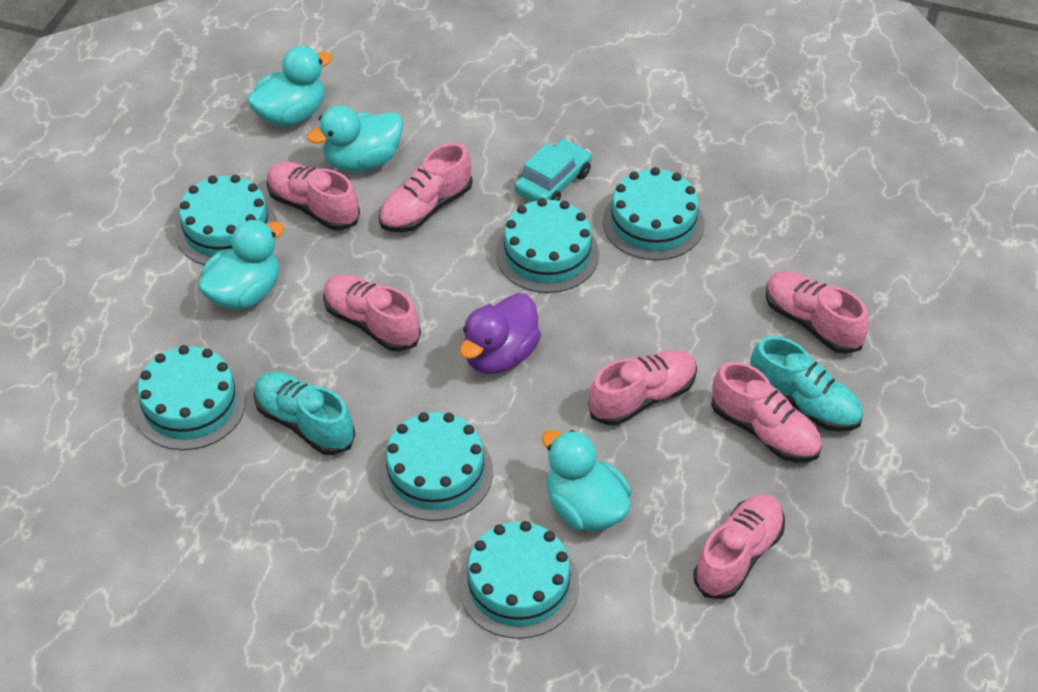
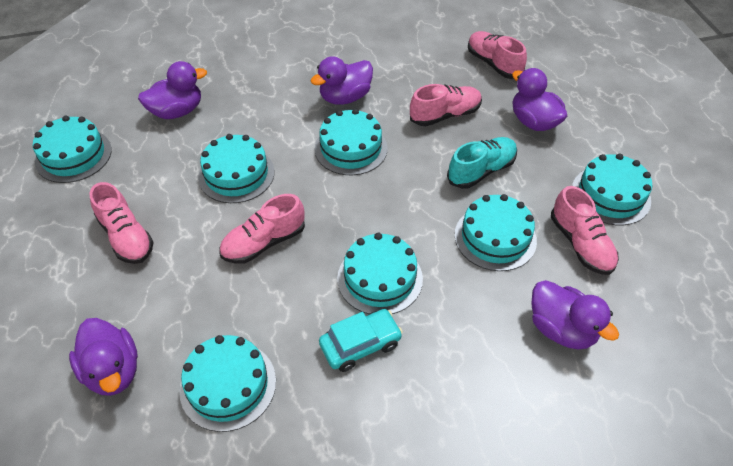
pink shoe: [267,162,360,230] [323,274,421,352] [379,143,472,232] [588,350,697,426] [693,494,785,599] [711,362,822,462] [766,271,869,354] = 7 -> [89,182,153,264] [219,194,305,264] [410,84,482,126] [468,31,527,79] [551,186,619,275] = 5
purple duck: [460,293,541,374] = 1 -> [69,318,138,396] [138,61,207,119] [310,56,373,105] [512,68,567,131] [532,280,619,349] = 5
turquoise cake: [134,345,246,450] [175,175,277,265] [379,412,493,521] [458,521,579,639] [496,198,599,293] [603,167,704,260] = 6 -> [33,116,112,183] [179,335,276,432] [198,134,275,203] [314,109,388,175] [337,233,423,314] [455,194,537,271] [572,154,652,225] = 7
turquoise duck: [198,219,284,310] [247,46,333,127] [307,105,403,172] [542,430,631,531] = 4 -> none = 0
turquoise shoe: [254,371,355,455] [750,336,863,432] = 2 -> [447,137,517,189] = 1

